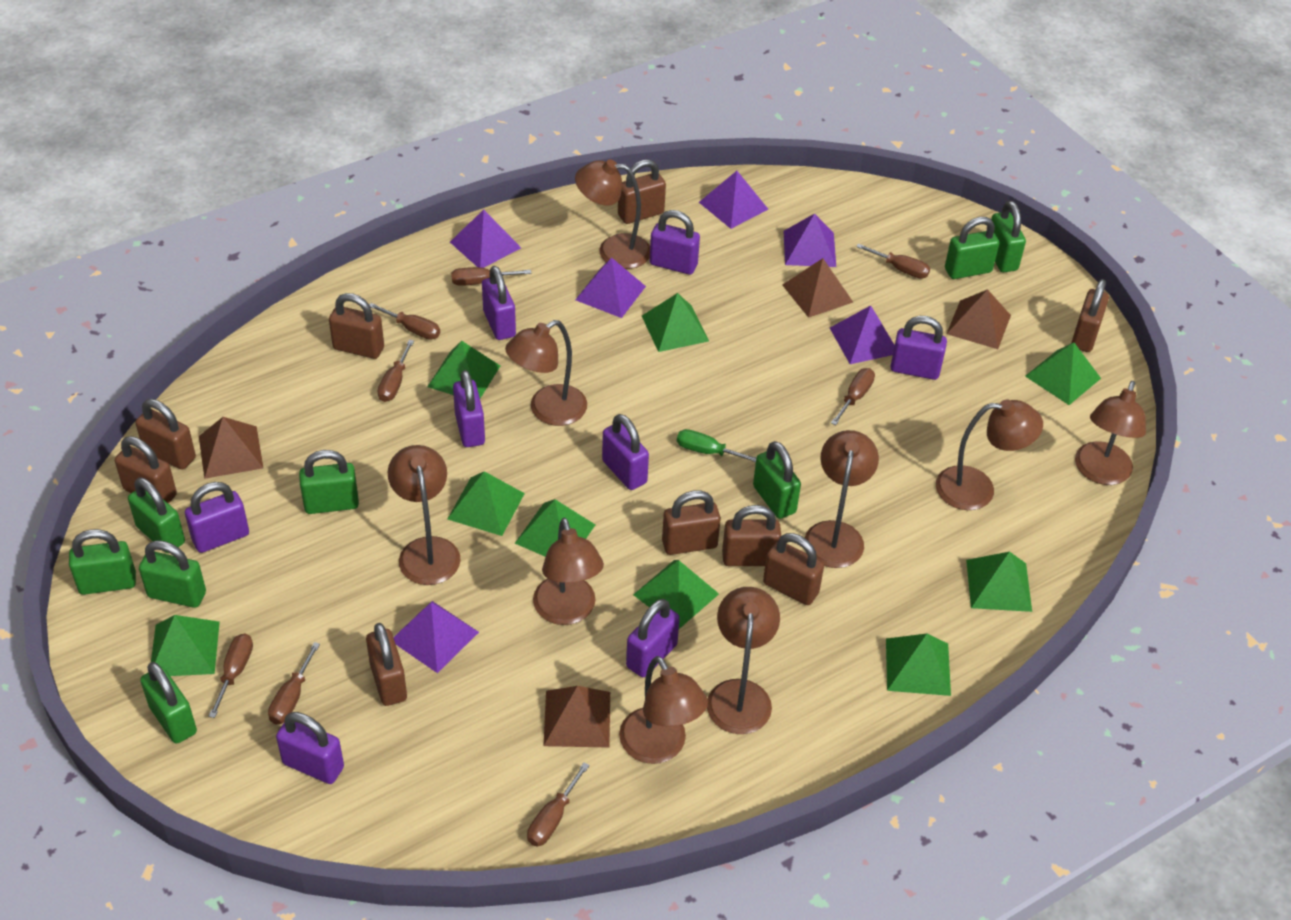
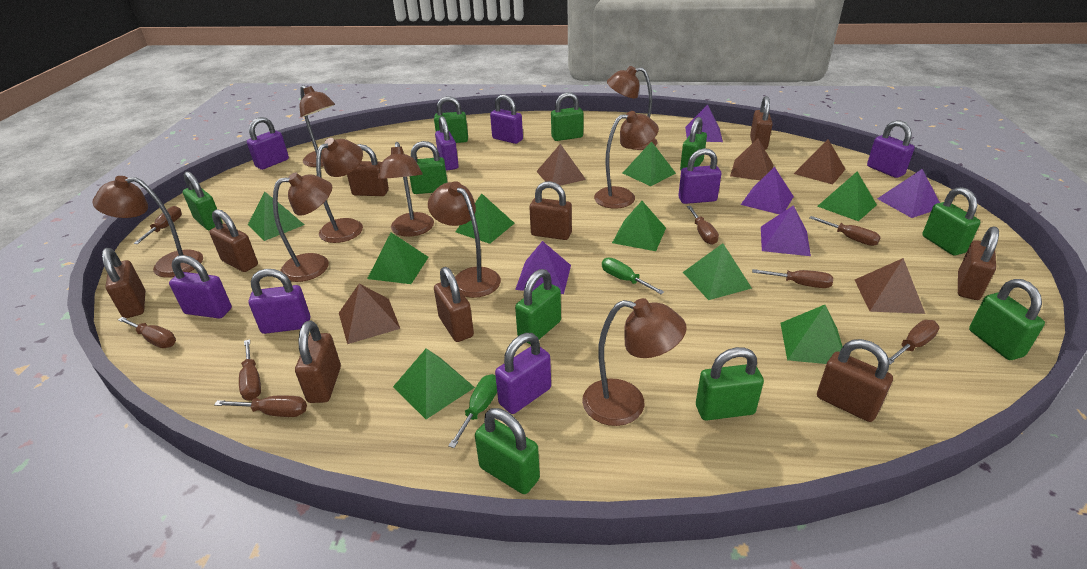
brown pyramid: [199,417,263,479] [543,686,610,748] [782,258,853,318] [947,289,1011,349] = 4 -> [339,284,400,344] [536,144,586,186] [730,139,773,180] [794,139,846,184] [855,258,925,314] = 5
green padlock: [69,529,136,595] [128,477,185,553] [139,540,206,608] [140,662,197,744] [299,450,359,514] [753,441,801,519] [945,217,999,279] [991,201,1026,272] = 8 -> [183,171,223,230] [409,141,448,194] [434,96,468,143] [475,408,540,494] [515,269,561,344] [551,92,583,141] [680,117,707,170] [696,347,764,421] [922,187,980,255] [969,279,1045,360] = 10
green screwdriver: [677,429,757,462] = 1 -> [448,374,497,448] [602,258,664,294] = 2
purple pyramid: [393,601,479,673] [450,210,521,268] [575,258,646,318] [699,171,768,229] [784,214,836,267] [830,305,895,364] = 6 -> [515,241,571,294] [685,104,723,142] [741,167,794,214] [761,205,811,256] [877,169,940,218] = 5

